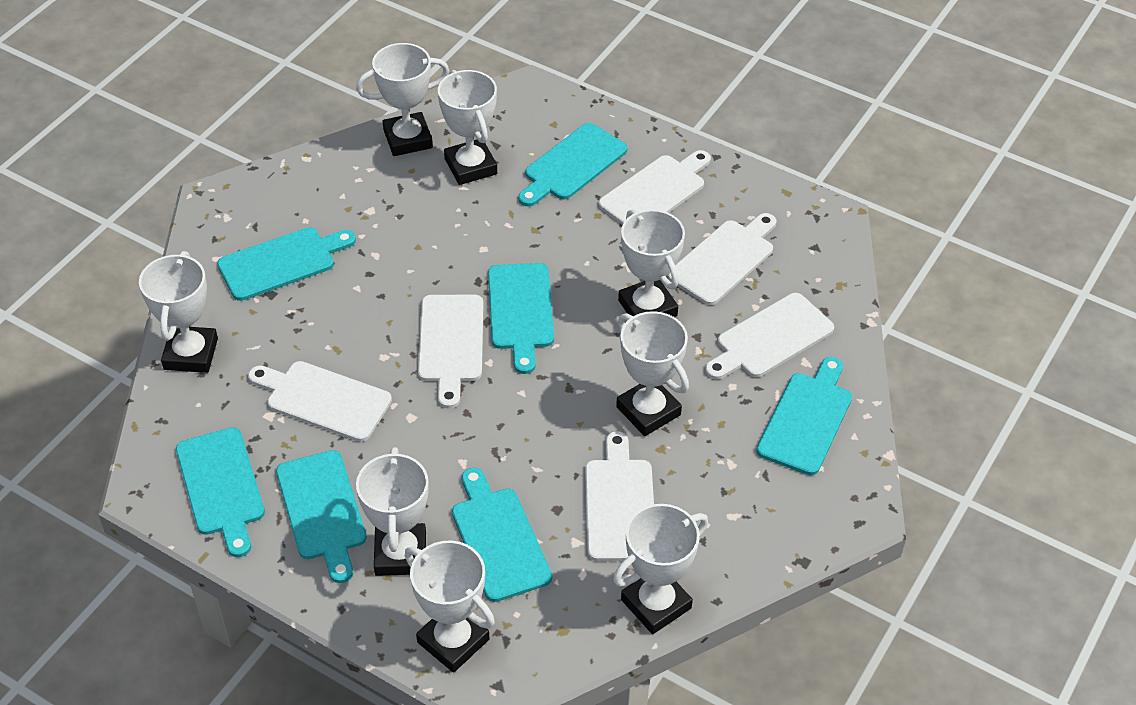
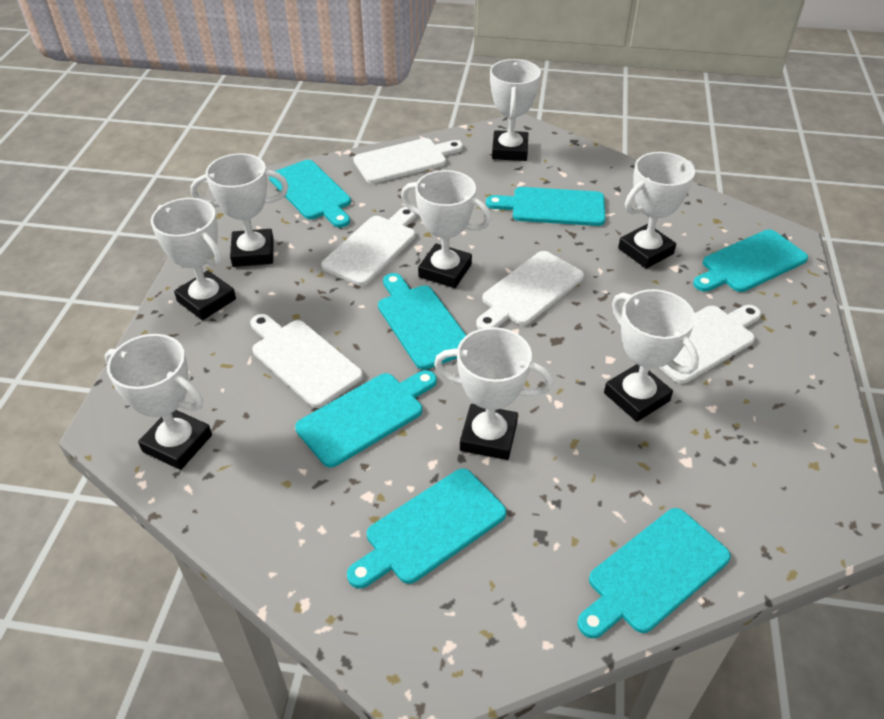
white cutting board: [248,361,392,442] [418,295,483,408] [585,431,654,561] [599,150,711,225] [667,213,776,305] [705,293,834,380] = 6 -> [250,314,363,408] [321,207,416,286] [353,138,463,184] [476,251,584,329] [659,305,761,384] = 5

